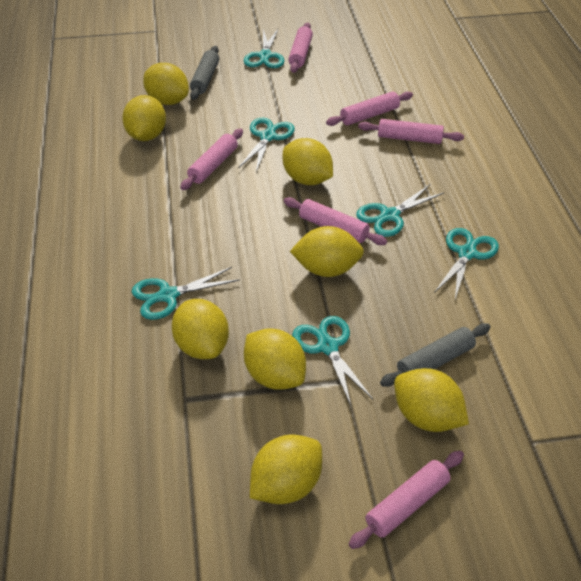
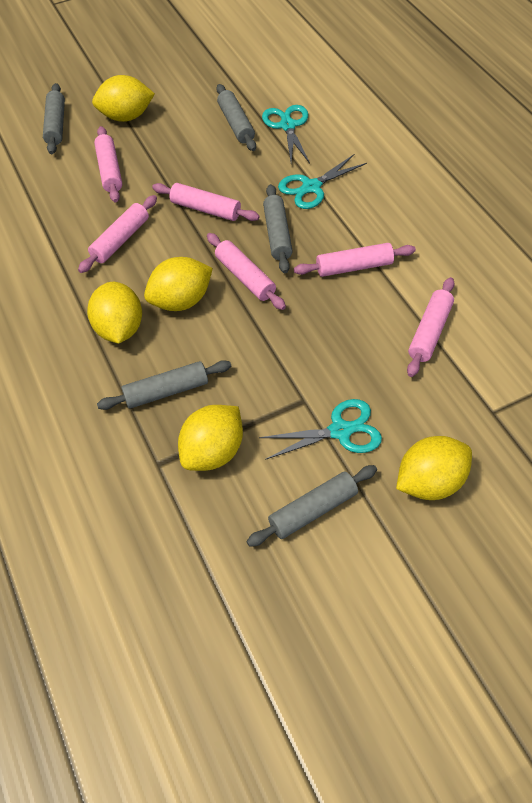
grey rolling pin: [190,46,219,100] [380,323,491,387] = 2 -> [43,83,65,154] [97,360,231,410] [216,84,256,151] [247,465,377,547] [263,184,293,273] = 5
turquoise scissors: [132,267,240,320] [238,118,295,172] [244,29,285,68] [292,316,373,405] [356,184,444,237] [434,228,499,299] = 6 -> [259,399,382,460] [262,105,310,163] [278,154,367,209] = 3
yellow lemon: [122,95,166,141] [143,63,189,105] [172,299,229,359] [244,328,306,390] [250,434,322,504] [283,138,333,185] [290,226,364,277] [394,368,469,432] = 8 -> [87,282,142,343] [92,75,155,122] [144,257,213,311] [178,405,243,471] [396,436,472,500] = 5

